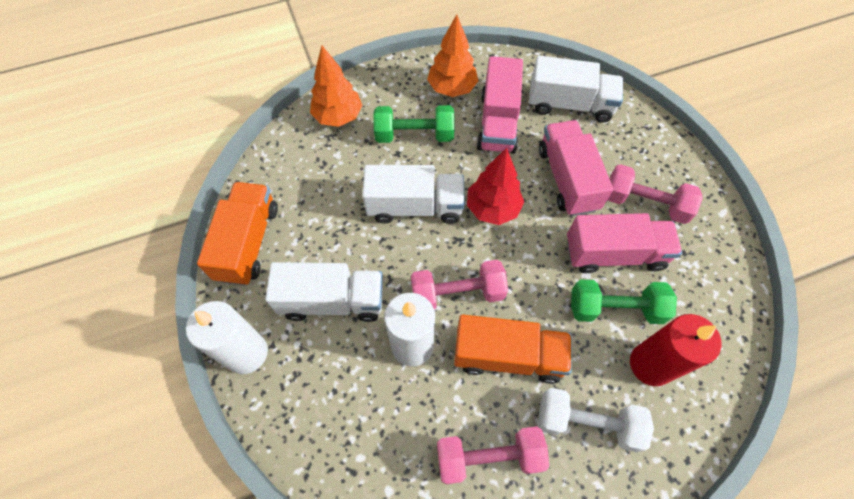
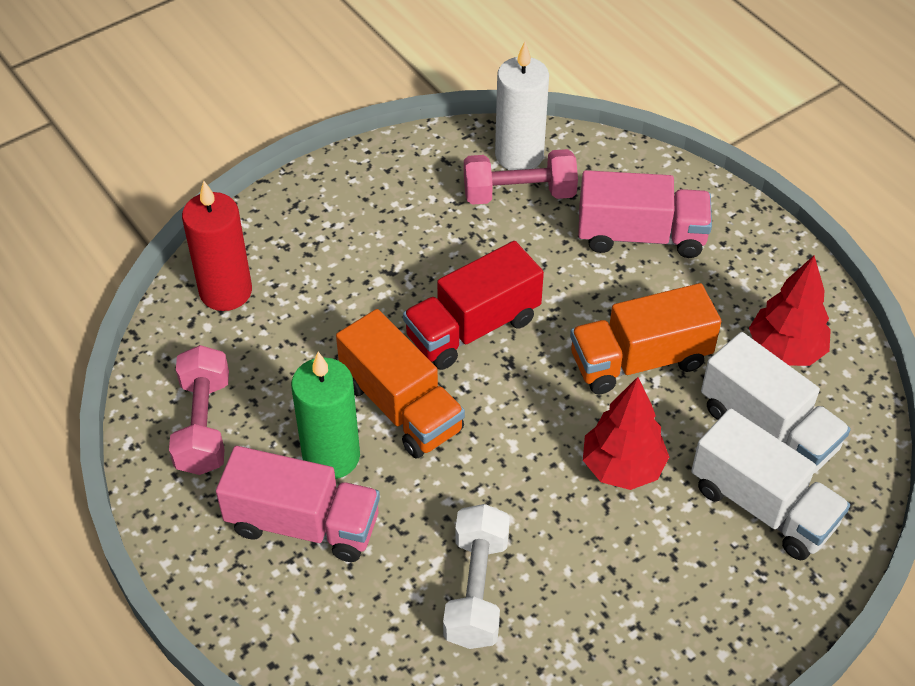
green candle: none = 0 -> [291,352,360,479] = 1
green dumbbell: [373,105,455,143] [571,280,677,324] = 2 -> none = 0
orange tree: [310,45,363,127] [427,14,478,97] = 2 -> none = 0
pink dumbbell: [411,260,508,309] [437,426,549,484] [607,164,703,224] = 3 -> [169,345,229,475] [464,149,578,205] = 2
pink truck: [477,56,523,153] [539,120,613,216] [567,213,682,273] = 3 -> [216,446,380,562] [578,170,712,258] = 2
red tree: [467,148,524,225] = 1 -> [583,377,669,490] [749,256,831,366] = 2
red truck: none = 0 -> [403,241,544,370] = 1
white candle: [186,301,268,374] [384,293,435,366] = 2 -> [495,42,549,170] = 1
white truck: [265,262,383,322] [362,165,465,224] [529,56,623,123] = 3 -> [691,408,850,560] [701,332,851,474] = 2

